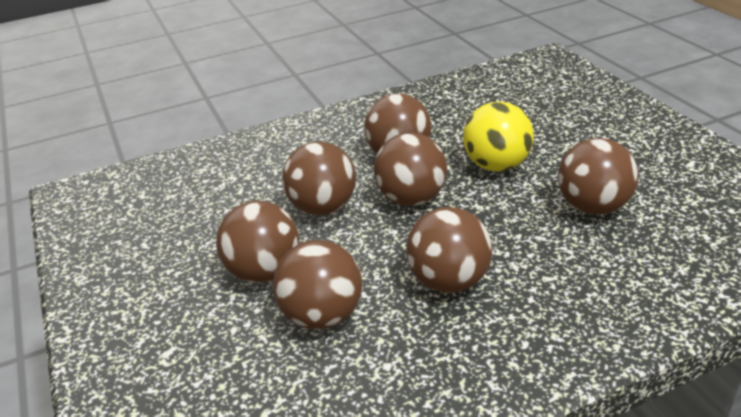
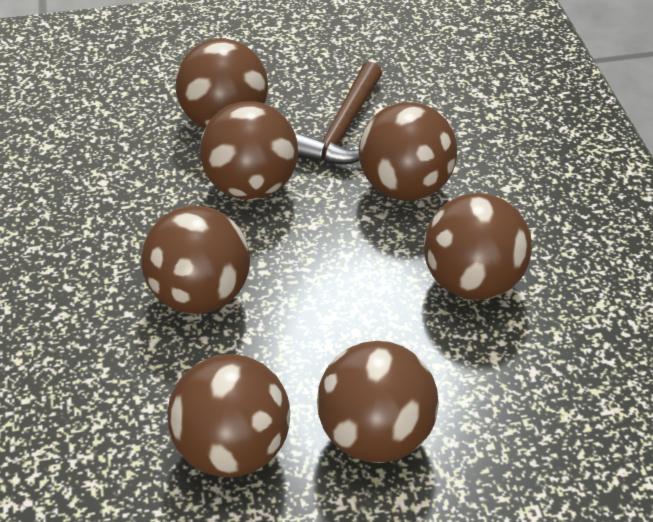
brown hammer: none = 0 -> [296,62,382,165] = 1
yellow ball: [463,102,534,172] = 1 -> none = 0

